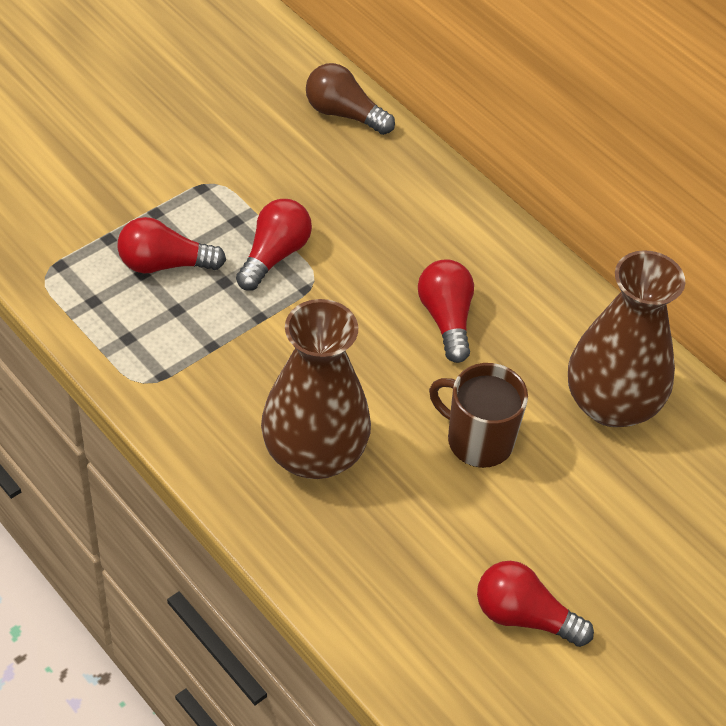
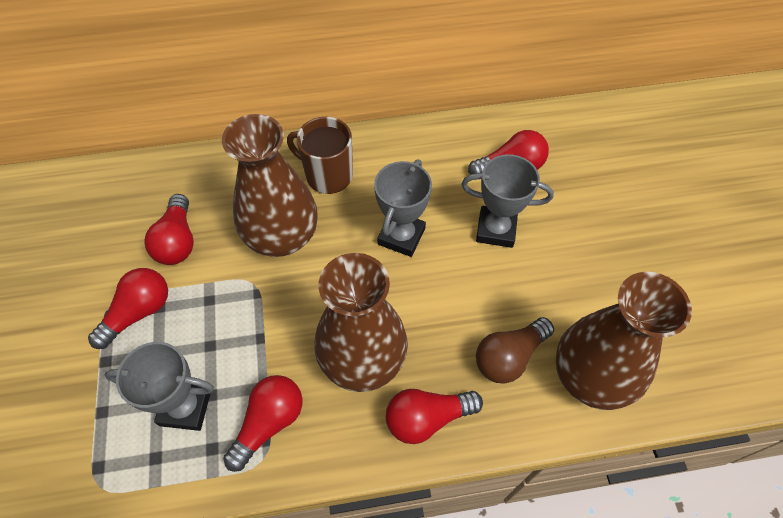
brown vase: [261,299,371,479] [568,250,685,427] = 2 -> [222,114,318,257] [315,253,408,392] [555,272,692,410] = 3
grey trophy: none = 0 -> [105,342,214,431] [374,159,432,257] [461,154,554,248] = 3
red light bulb: [117,217,226,273] [236,199,312,291] [418,259,474,363] [477,561,594,647] = 4 -> [88,268,168,349] [144,194,194,265] [223,375,302,472] [386,389,483,444] [468,130,549,175] = 5

